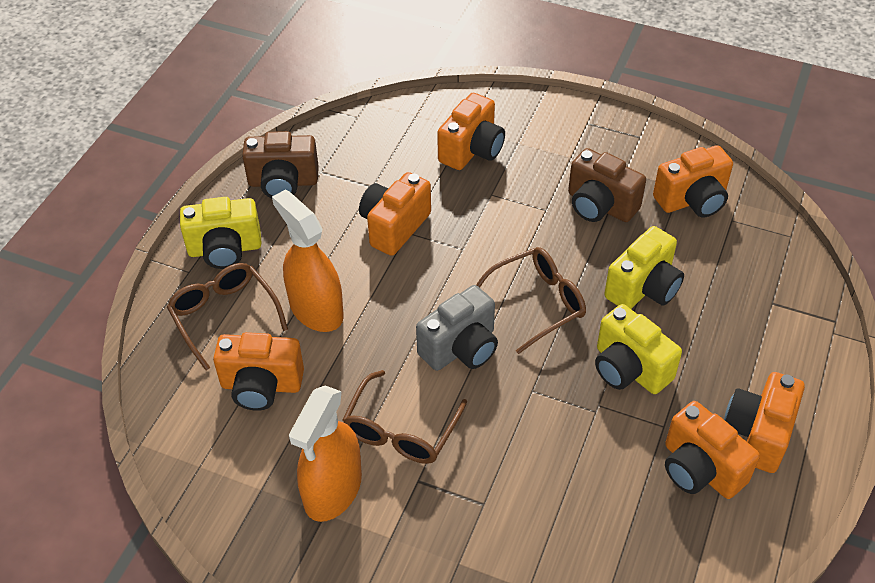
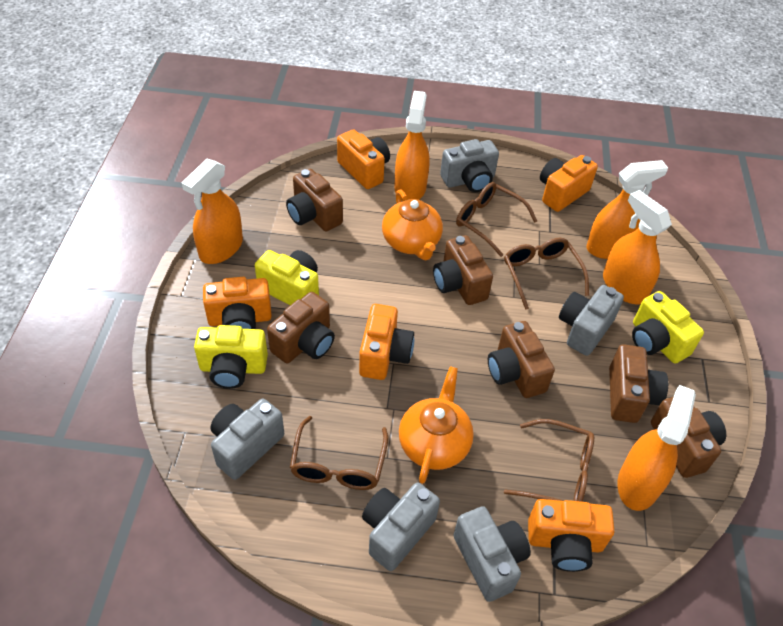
brown camera: [242,131,319,198] [568,148,646,222] = 2 -> [267,292,335,363] [286,169,343,232] [433,235,493,305] [488,321,555,398] [609,344,668,423] [651,397,726,478] = 6
brown glasses: [167,263,288,370] [342,370,467,464] [476,247,586,354] = 3 -> [290,416,388,490] [456,182,537,257] [504,238,589,310] [504,419,594,502] = 4
grey camera: [416,285,498,371] = 1 -> [210,398,284,480] [362,483,440,571] [440,139,499,192] [454,506,531,602] [559,285,624,356] = 5
orange camera: [213,332,304,411] [359,172,431,256] [437,93,505,170] [653,145,733,217] [665,401,760,499] [724,372,805,473] = 6 -> [203,277,272,329] [337,129,390,189] [359,304,414,380] [528,499,614,572] [540,155,598,212] = 5
orange spray bottle: [272,189,344,332] [289,385,362,522] = 2 -> [182,159,243,264] [394,91,430,201] [587,160,668,259] [603,190,672,304] [617,385,696,511] = 5
orange teapot: none = 0 -> [382,189,443,260] [399,366,474,484] = 2

